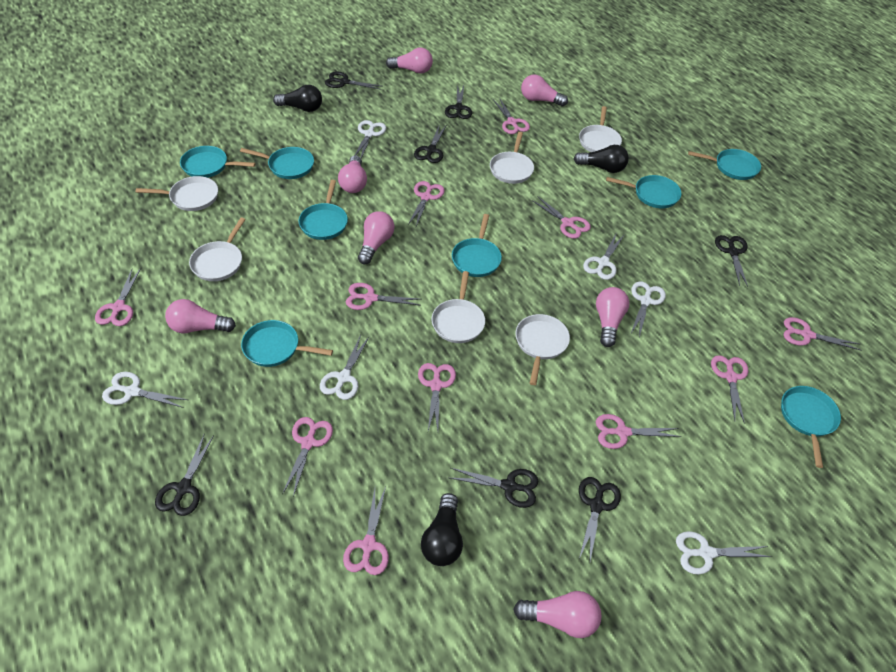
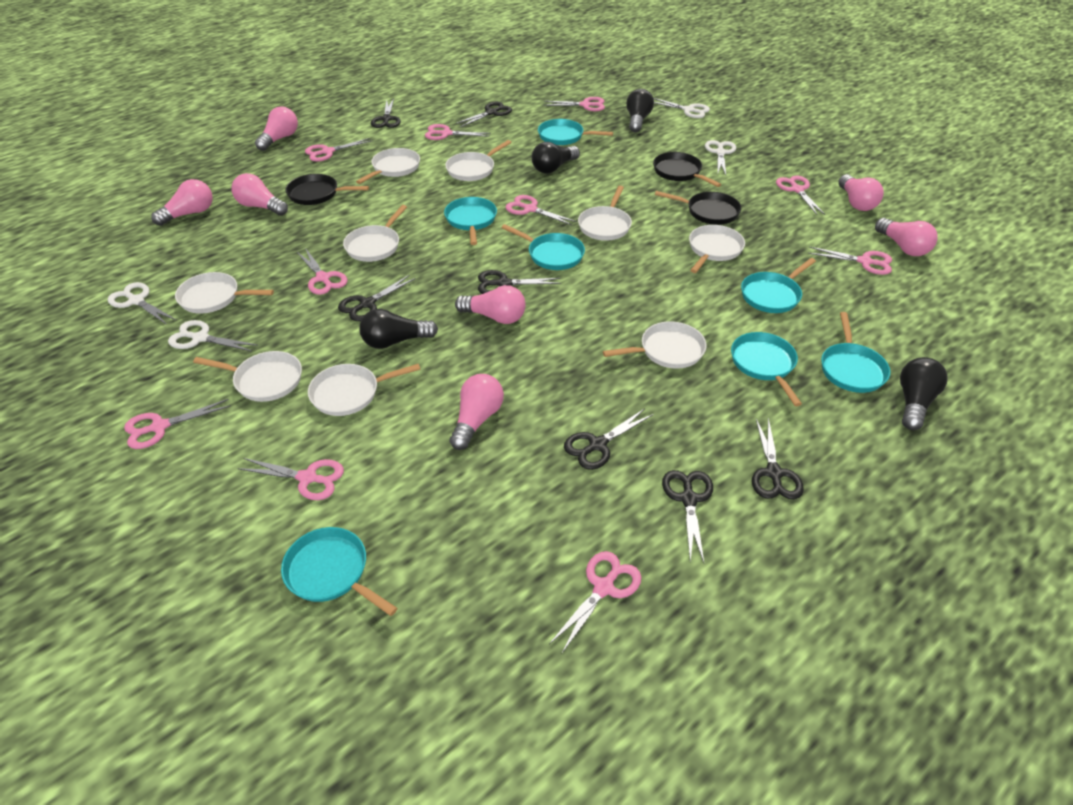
black light bulb: [273,85,322,112] [421,493,463,566] [573,145,629,173] = 3 -> [359,309,438,349] [532,142,580,174] [626,89,654,132] [900,357,948,430] = 4
black pan: none = 0 -> [285,174,369,205] [653,152,721,187] [655,191,741,225] = 3
pink scissors: [95,268,141,326] [282,417,333,496] [343,487,389,575] [346,283,421,310] [408,181,445,226] [418,363,456,431] [493,97,530,134] [532,196,591,239] [596,414,682,449] [711,355,748,424] [784,317,862,351] = 11 -> [124,399,231,449] [237,458,344,500] [296,248,347,295] [305,138,371,162] [425,124,491,140] [505,195,576,225] [543,97,605,111] [549,551,642,654] [776,175,825,215] [808,247,892,275] = 10
turquoise pan: [180,146,256,178] [240,147,314,179] [241,320,333,367] [298,180,348,240] [452,214,502,277] [606,175,682,208] [688,149,761,180] [781,386,841,468] = 8 -> [281,527,397,616] [444,197,497,245] [501,224,585,270] [538,119,613,145] [731,332,802,406] [741,258,816,313] [821,312,891,393] = 7
white pan: [136,176,218,211] [189,217,246,281] [431,271,485,343] [490,132,534,184] [515,314,570,385] [579,106,622,152] = 6 -> [175,272,274,314] [193,351,302,402] [308,364,421,416] [343,205,407,262] [356,148,420,184] [445,140,512,181] [578,186,632,241] [603,321,707,369] [689,225,745,273] = 9
white scissors: [102,372,188,408] [320,335,370,400] [355,120,386,158] [583,232,625,280] [631,281,666,337] [676,531,772,575] = 6 -> [108,282,176,325] [168,320,258,351] [653,98,710,118] [705,140,736,175] = 4

